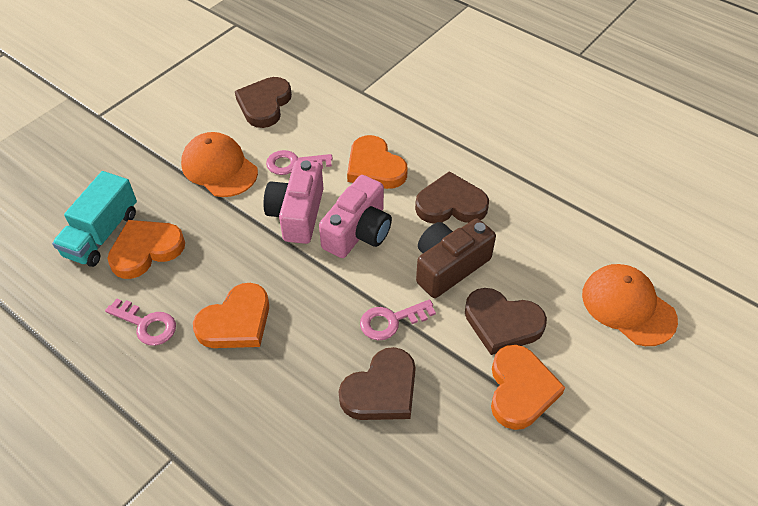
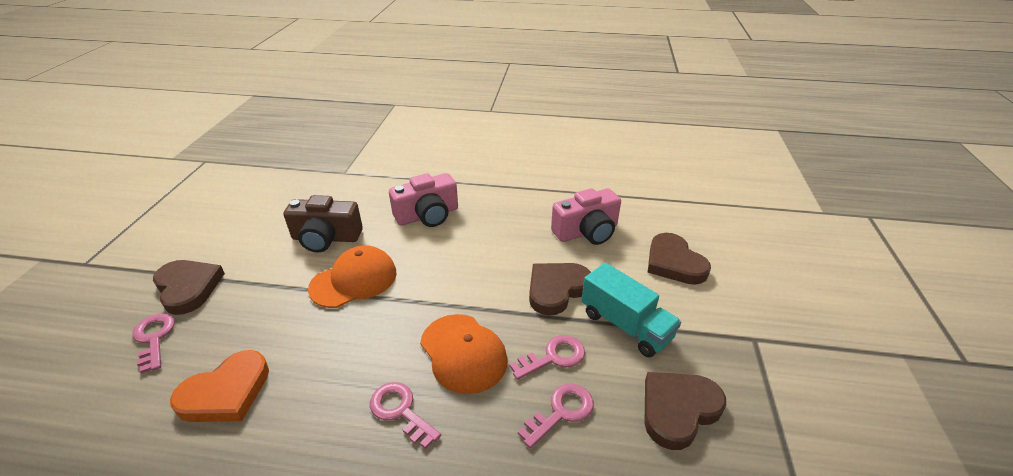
orange heart: [107,220,185,279] [193,283,269,348] [347,135,408,189] [491,345,565,430] = 4 -> [170,350,269,422] = 1
pink key: [105,298,176,346] [266,150,333,175] [360,299,436,340] = 3 -> [132,314,175,374] [370,382,441,449] [510,335,585,380] [518,383,594,448] = 4

